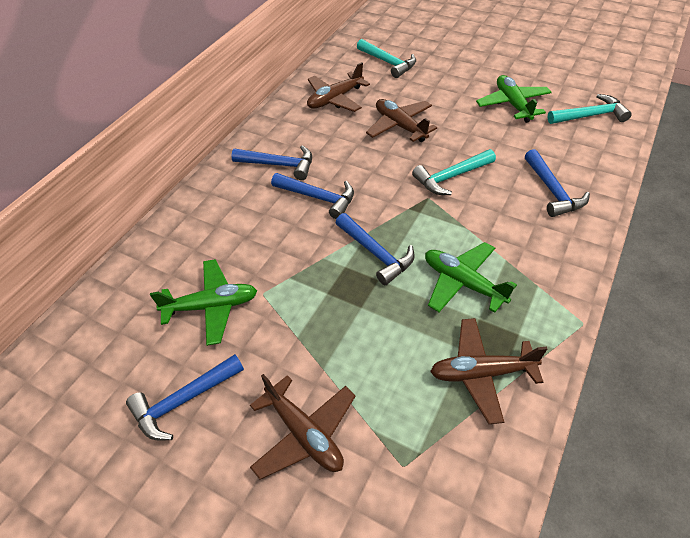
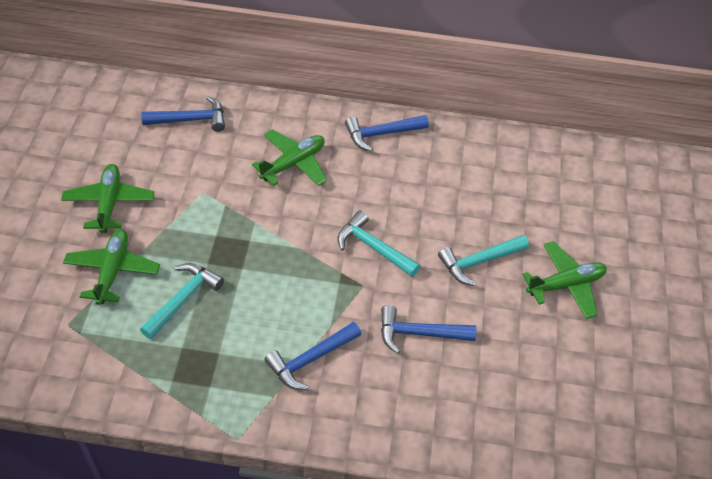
blue hammer: [126,354,244,441] [231,145,312,180] [271,173,354,219] [336,213,415,285] [525,149,590,217] = 5 -> [141,96,225,132] [264,322,361,390] [345,115,429,152] [381,305,476,354] = 4
brown plane: [250,374,356,480] [307,62,370,112] [366,99,437,142] [430,318,547,424] = 4 -> none = 0
green plane: [150,259,257,346] [425,242,517,313] [476,75,552,123] = 3 -> [61,164,154,233] [63,229,160,305] [252,130,327,186] [522,241,607,319] = 4

